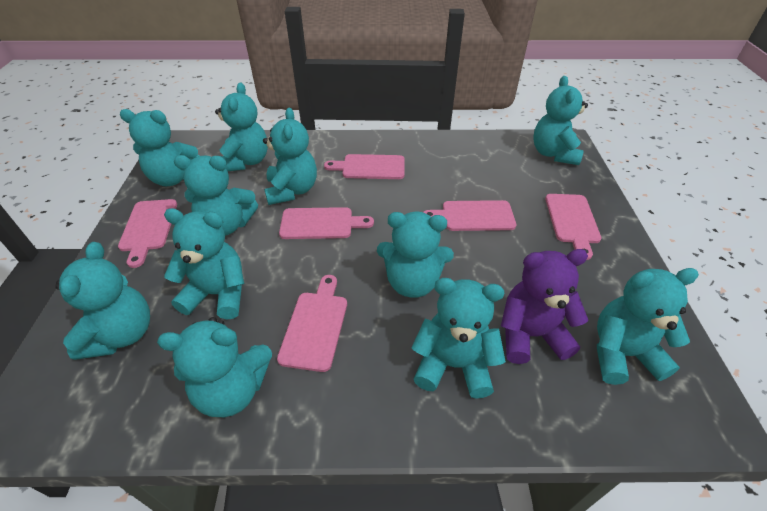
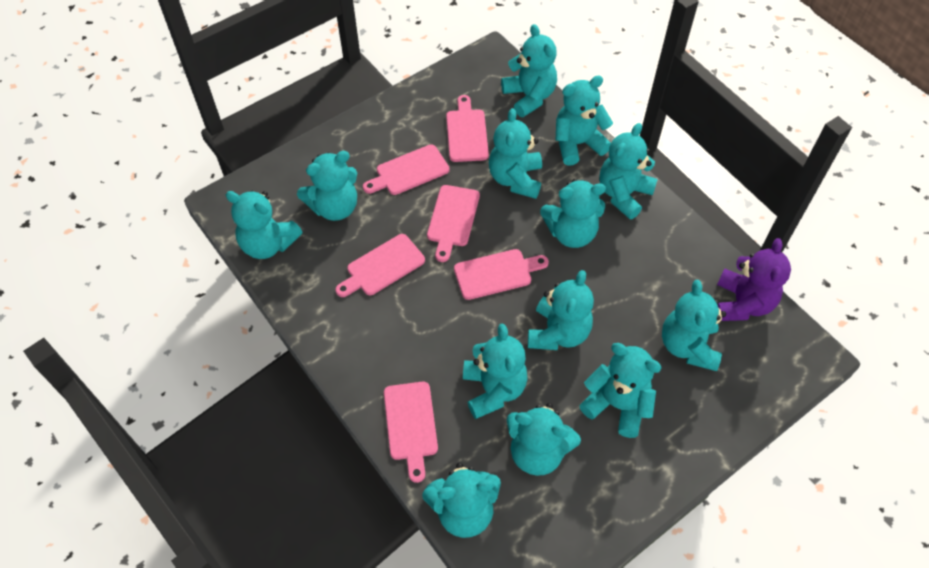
turquoise teddy bear: [55,242,150,360] [120,109,199,186] [157,317,272,417] [164,208,244,319] [174,155,258,236] [215,83,268,171] [263,108,317,205] [377,212,454,298] [411,278,506,399] [533,76,588,165] [597,268,699,385] = 11 -> [226,190,302,259] [297,151,357,221] [422,463,501,538] [463,323,527,419] [489,108,542,199] [501,24,557,117] [507,403,581,476] [528,270,594,350] [540,179,606,248] [556,75,613,166] [579,343,662,438] [600,123,658,219] [662,280,726,371] = 13

